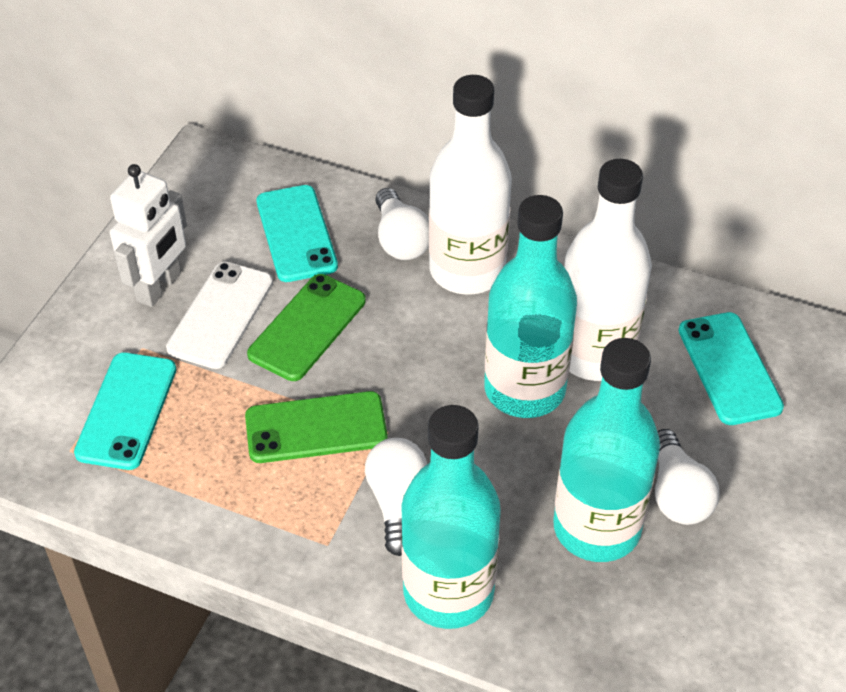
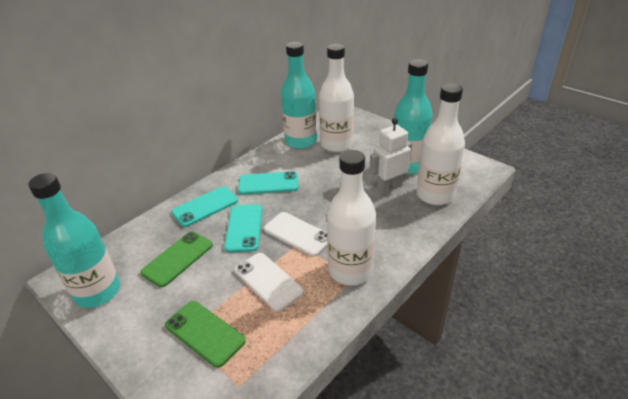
white bottle: [429,75,512,295] [564,159,652,381] = 2 -> [319,44,354,152] [327,150,376,285] [417,83,465,205] = 3
white light bulb: [365,438,427,556] [375,188,429,260] [655,429,719,525] = 3 -> none = 0
white phone: [166,262,273,369] = 1 -> [234,253,304,312] [264,212,327,257] = 2

